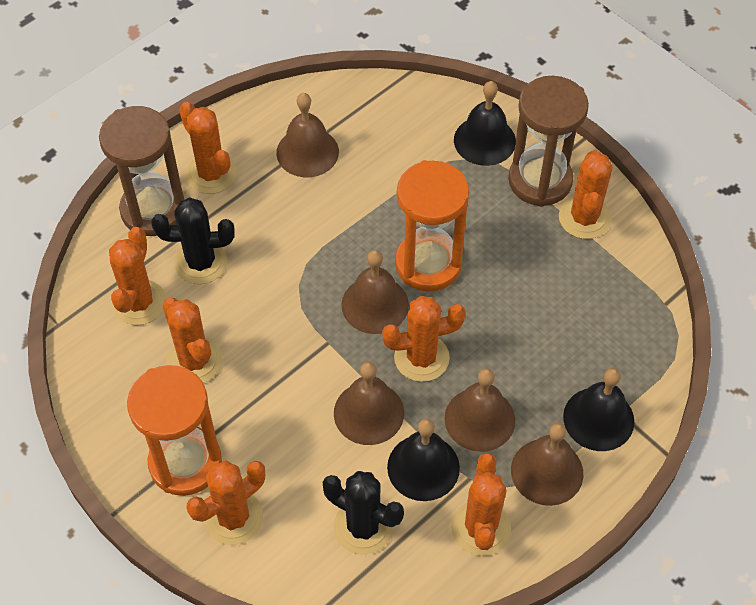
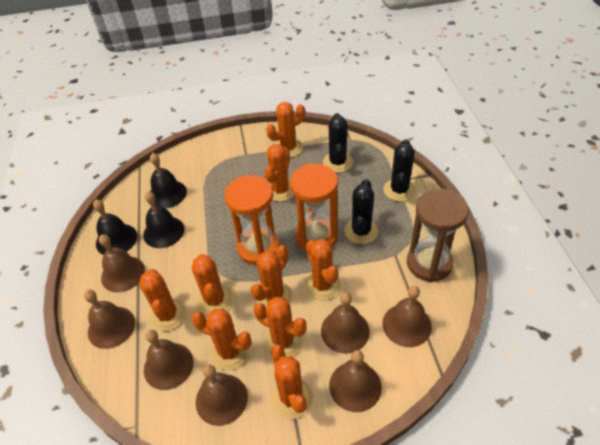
black cactus: [151,197,234,284] [323,471,404,555] = 2 -> [323,113,353,173] [344,179,378,244] [384,139,416,202] = 3
brown bell: [276,93,339,177] [334,362,404,445] [342,250,409,334] [444,368,515,452] [511,423,583,506] = 5 -> [84,289,135,349] [99,234,145,292] [144,329,193,390] [196,364,248,426] [321,292,370,354] [329,350,382,412] [383,286,432,347] = 7
brown hourglass: [99,106,184,236] [508,76,589,207] = 2 -> [407,189,469,282] = 1
orange cactus: [109,227,166,325] [162,298,222,383] [179,102,237,194] [187,461,265,545] [382,296,466,382] [451,453,511,556] [559,150,612,239] = 7 -> [139,269,186,331] [192,254,233,315] [192,308,252,370] [251,245,292,307] [253,297,307,357] [265,144,294,202] [266,102,305,157] [271,344,313,419] [304,239,341,301] = 9

